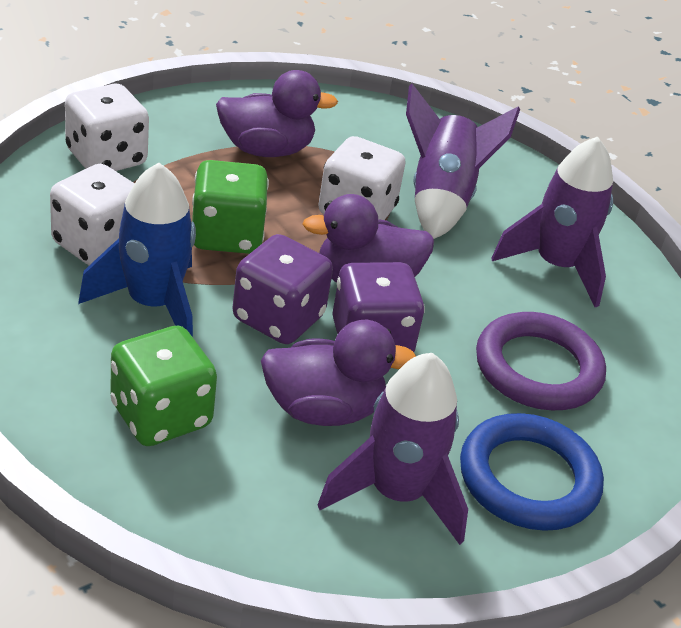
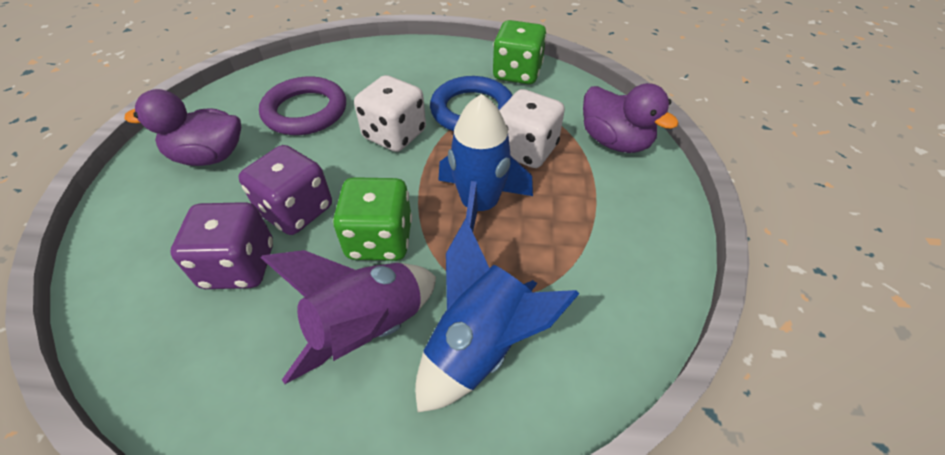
blue rocket: [78,163,196,337] = 1 -> [415,219,579,412] [438,94,533,232] = 2
purple duck: [216,70,338,157] [261,320,416,426] [303,194,434,283] = 3 -> [124,89,241,166] [583,83,679,153] = 2
purple rocket: [318,353,468,545] [406,84,520,239] [491,136,613,307] = 3 -> [260,250,436,384] = 1
white dice: [50,164,135,265] [65,84,149,171] [318,136,406,220] = 3 -> [354,75,426,152] [499,89,565,168] = 2

